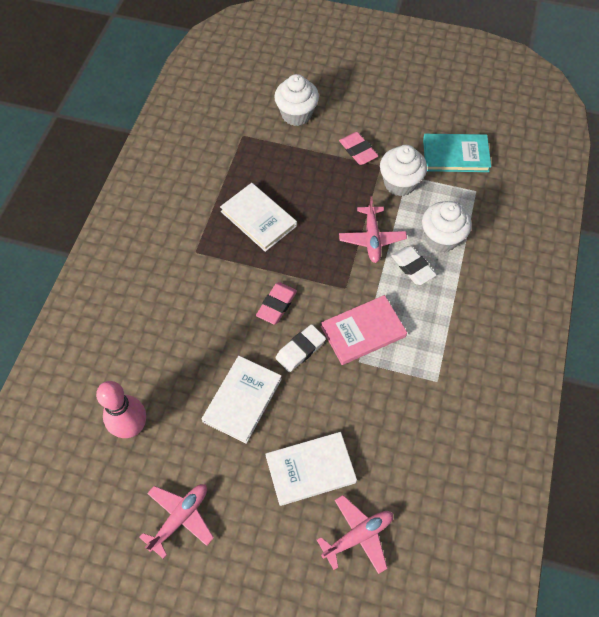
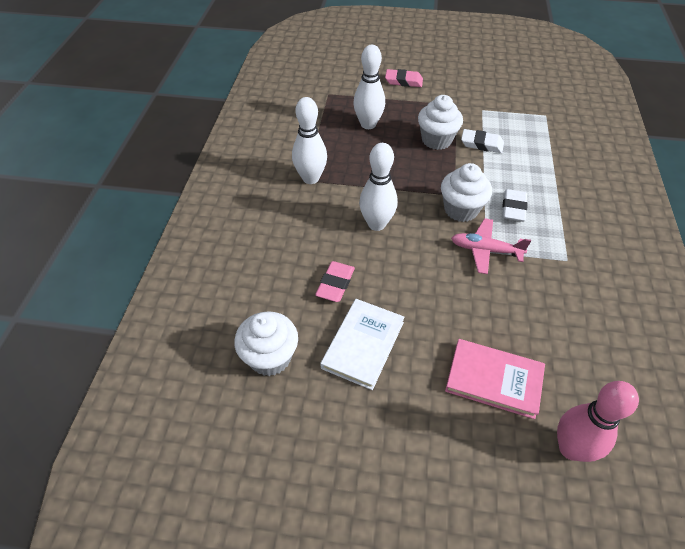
pink plane: [139,484,214,559] [317,495,393,574] [339,197,407,263] = 3 -> [451,218,531,274] = 1
turquoise book: [423,134,491,172] = 1 -> none = 0
white book: [202,356,282,444] [220,183,297,252] [266,432,357,506] = 3 -> [320,299,405,390] = 1
white bowling pin: none = 0 -> [292,97,327,184] [353,45,385,129] [359,143,398,231] = 3

